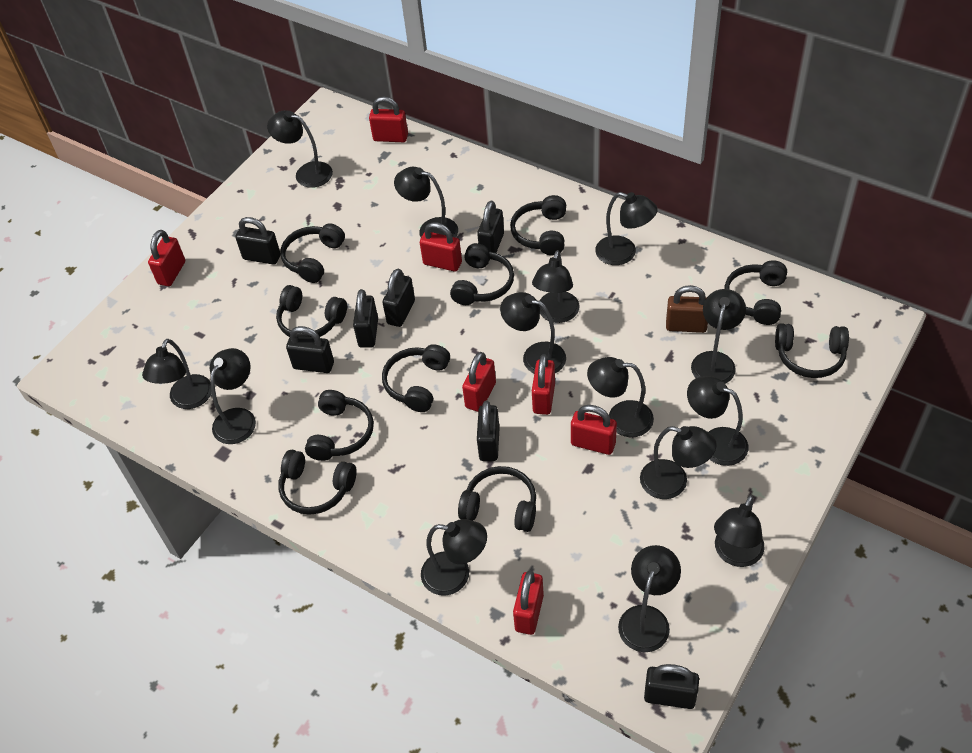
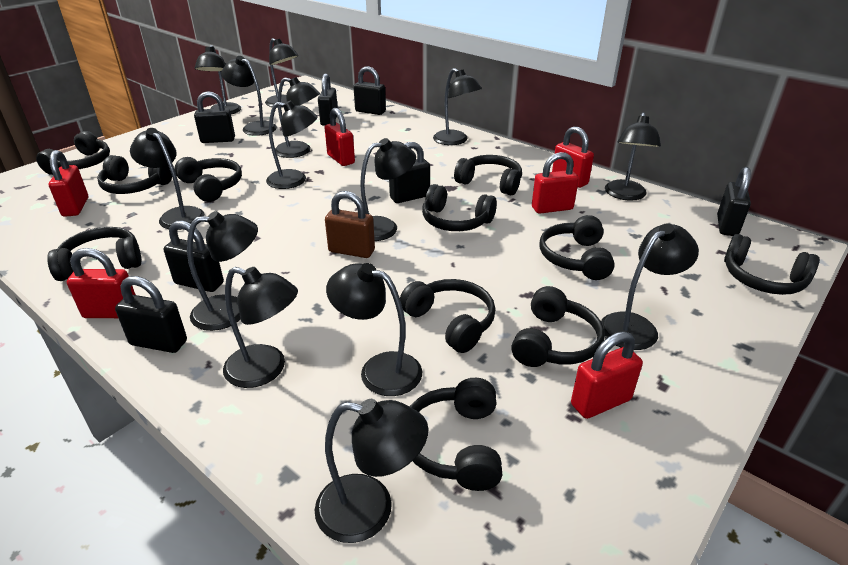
black headphones: [276,285,347,337] [278,450,356,515] [280,223,345,283] [305,390,374,461] [382,344,450,412] [450,243,514,305] [458,466,536,532] [510,195,566,255] [725,260,787,325] [775,323,849,378] = 10 -> [36,131,110,175] [47,227,142,281] [97,155,172,194] [175,157,242,202] [400,279,495,353] [409,378,502,491] [422,184,497,231] [454,155,522,195] [511,286,605,367] [539,215,615,280] [724,234,820,295] = 11
red padlock: [148,230,185,286] [369,97,408,142] [420,222,462,272] [462,352,496,412] [513,571,544,635] [532,354,555,415] [571,405,617,455] = 7 -> [49,150,88,217] [67,248,136,318] [325,108,355,166] [532,152,579,214] [552,126,594,188] [571,332,643,419] = 6

